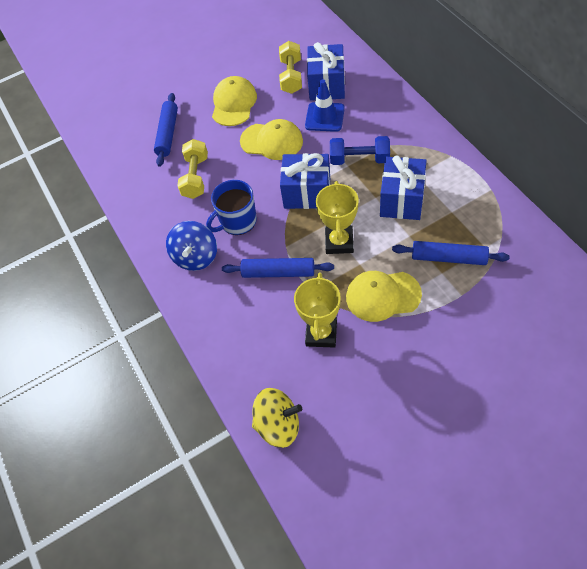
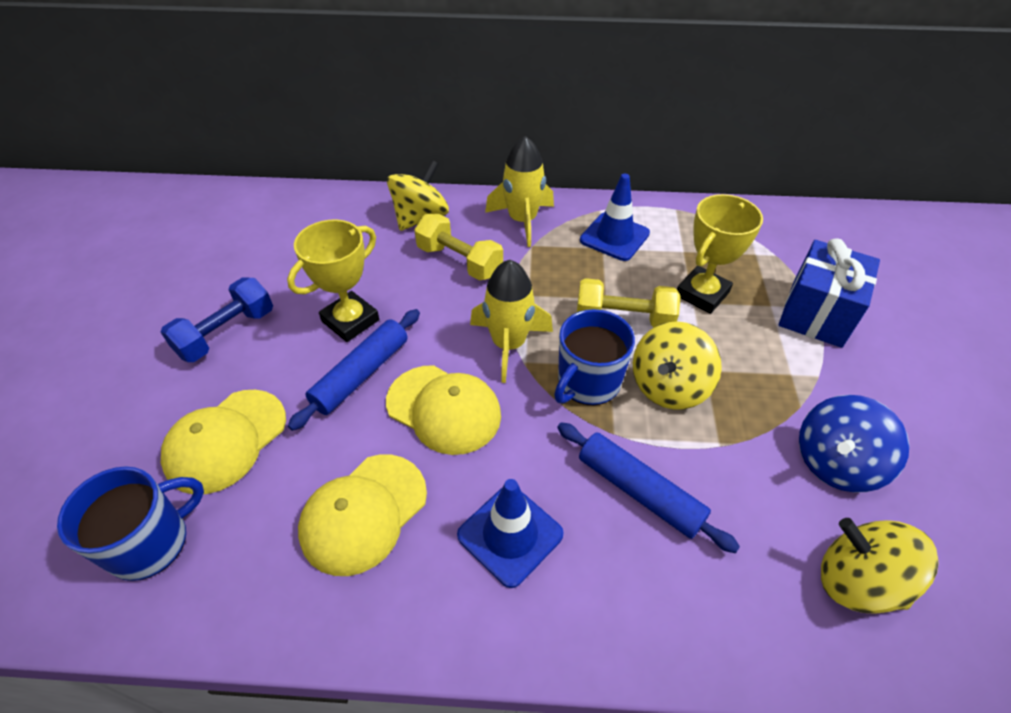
blue gift: [280,153,330,209] [307,42,345,101] [380,155,427,220] = 3 -> [779,238,880,348] = 1
blue mug: [206,180,257,235] = 1 -> [57,466,204,581] [554,309,635,405] = 2
blue rolling pin: [154,93,178,167] [222,258,334,278] [392,241,510,265] = 3 -> [288,309,420,431] [557,422,740,553] = 2
blue traffic cone: [305,79,345,132] = 1 -> [457,479,564,588] [580,174,650,261] = 2
yellow rocket: none = 0 -> [470,260,553,383] [485,136,554,247] = 2
yellow spinning top: [252,388,302,448] = 1 -> [387,160,449,231] [633,321,722,410] [821,518,938,614] = 3

